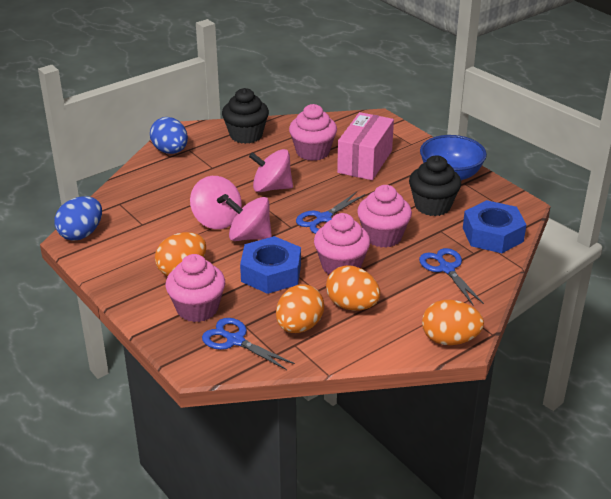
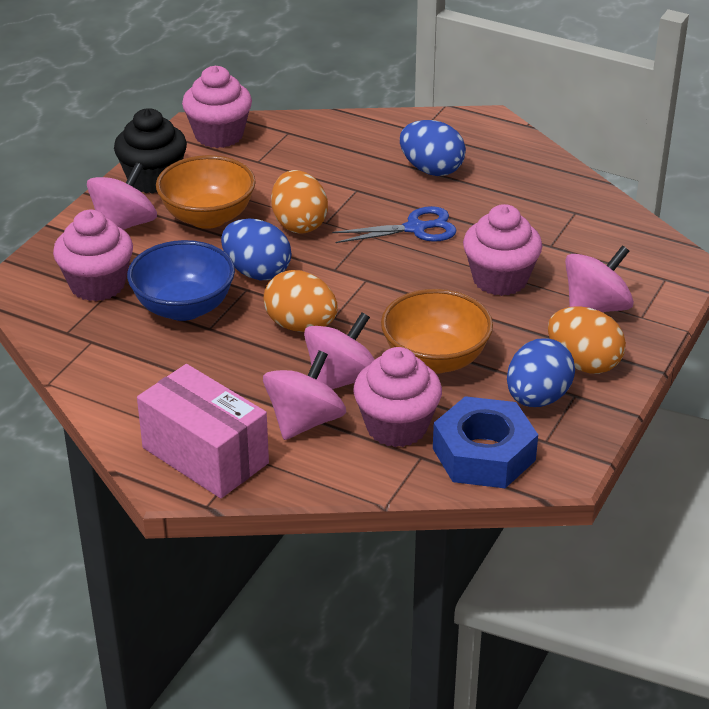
black cupcake: [222,88,269,144] [409,155,461,216] = 2 -> [114,108,187,194] = 1
blue egg: [54,196,102,241] [150,117,188,154] = 2 -> [221,219,292,280] [400,120,466,176] [507,338,575,407] = 3
blue nut: [240,236,301,294] [463,200,526,253] = 2 -> [433,396,538,488] = 1
blue scissors: [202,318,295,370] [296,192,365,234] [419,248,484,305] = 3 -> [332,206,457,243] = 1
orange bowl: none = 0 -> [156,155,256,229] [381,289,493,374] = 2
orange egg: [155,232,206,276] [276,284,324,333] [326,265,380,311] [422,300,484,345] = 4 -> [263,270,338,332] [271,170,328,234] [548,306,626,374] = 3
pink spinning top: [190,176,242,229] [226,197,272,241] [249,149,293,192] = 3 -> [87,162,157,230] [263,350,346,440] [304,312,375,389] [565,245,634,312] = 4

